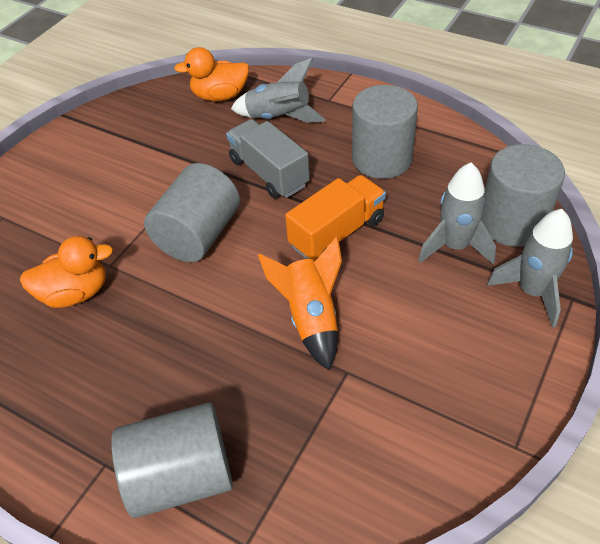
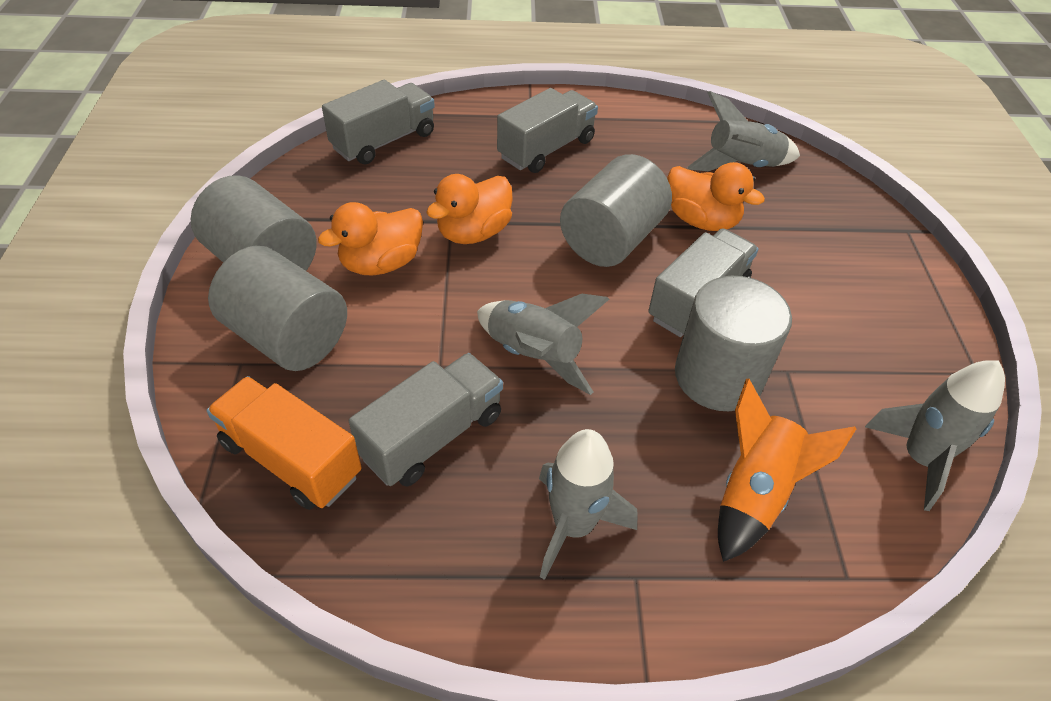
grey rocket: [231,58,326,123] [418,163,496,264] [487,209,573,328] = 3 -> [477,294,609,395] [539,429,638,580] [687,91,800,171] [865,360,1005,511] = 4
grey truck: [226,119,310,198] = 1 -> [322,80,435,164] [349,353,503,487] [497,88,598,173] [648,228,759,337] = 4
orange duck: [20,236,113,308] [174,47,249,101] = 2 -> [318,202,423,275] [426,174,513,244] [667,162,765,231] = 3

